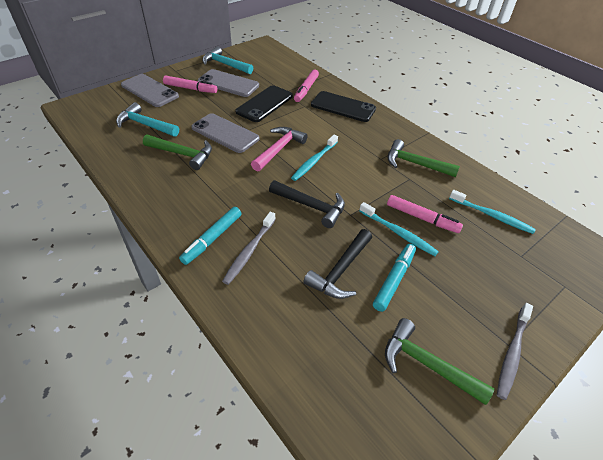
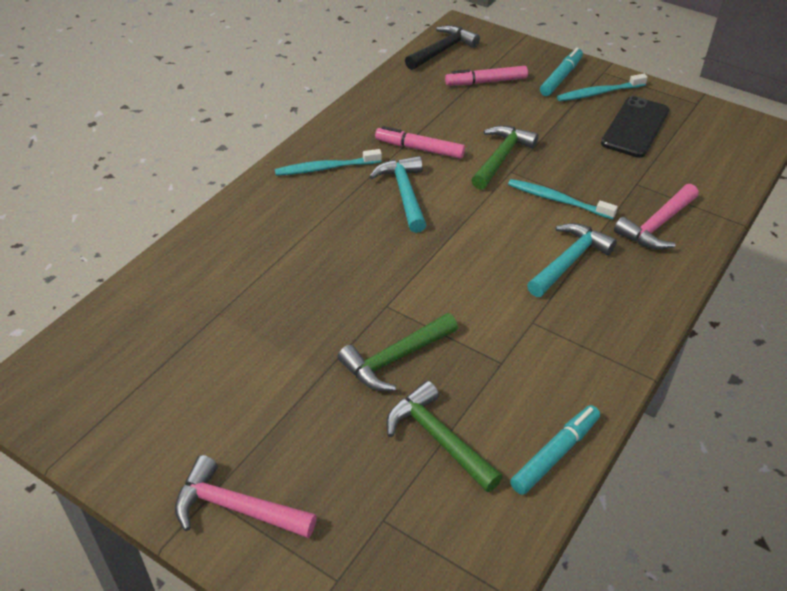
black hammer: [269,180,345,228] [303,229,372,299] = 2 -> [405,25,480,70] = 1
black phone: [235,85,293,122] [311,91,376,122] = 2 -> [601,96,669,158] = 1
grey phone: [121,74,179,107] [191,113,259,153] [198,69,259,97] = 3 -> none = 0
grey toothbrush: [222,212,276,285] [497,303,533,400] = 2 -> none = 0
pink hammer: [251,127,308,172] = 1 -> [175,455,317,538] [614,184,699,250] = 2
pink marker: [163,75,217,93] [294,69,319,102] [387,195,463,233] = 3 -> [375,126,465,159] [445,66,528,85] = 2

